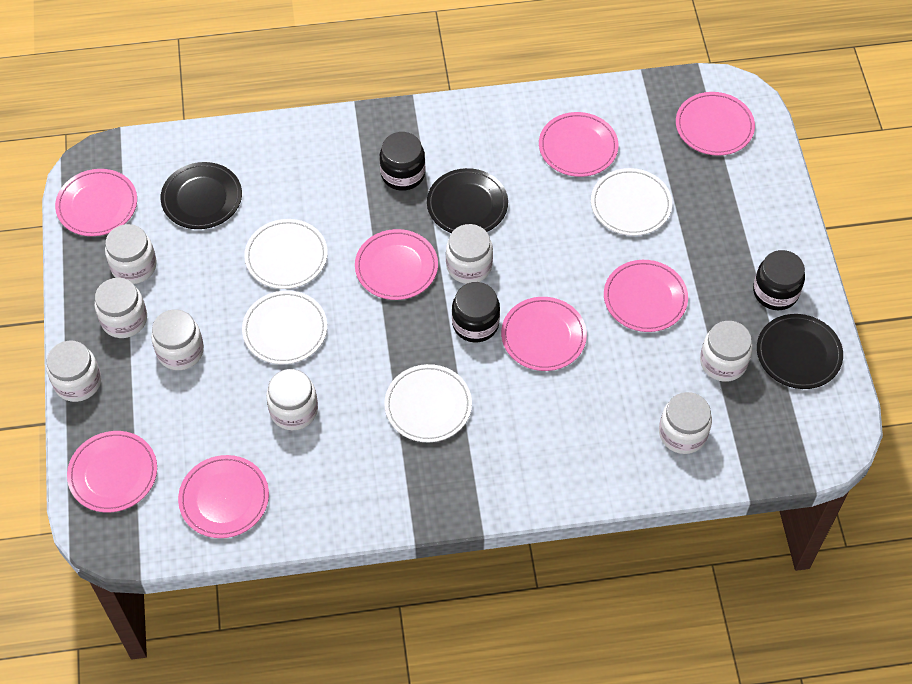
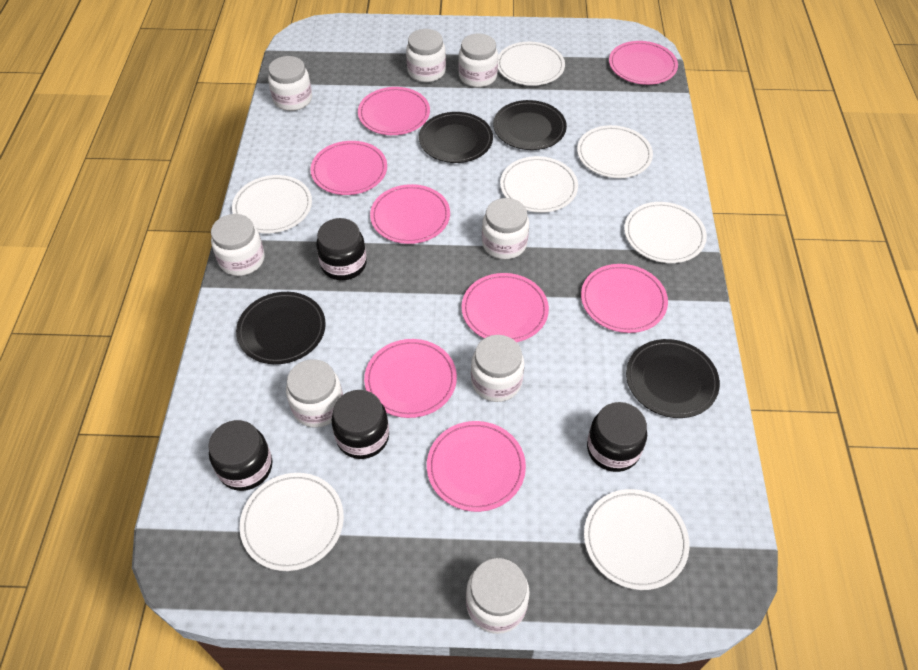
black jar: [380,132,425,191] [452,282,500,342] [753,250,805,310] = 3 -> [208,420,273,491] [316,218,367,280] [332,390,389,459] [587,402,647,472] = 4
black plate: [161,162,242,229] [427,168,508,233] [757,314,843,389] = 3 -> [236,292,326,364] [419,112,493,163] [493,100,567,150] [626,339,720,418] = 4
white plate: [242,290,327,364] [244,219,328,289] [384,364,472,442] [591,168,672,236] = 4 -> [232,175,312,233] [240,473,344,571] [498,42,565,86] [500,156,578,213] [577,125,653,178] [584,489,690,590] [624,202,707,263] = 7

